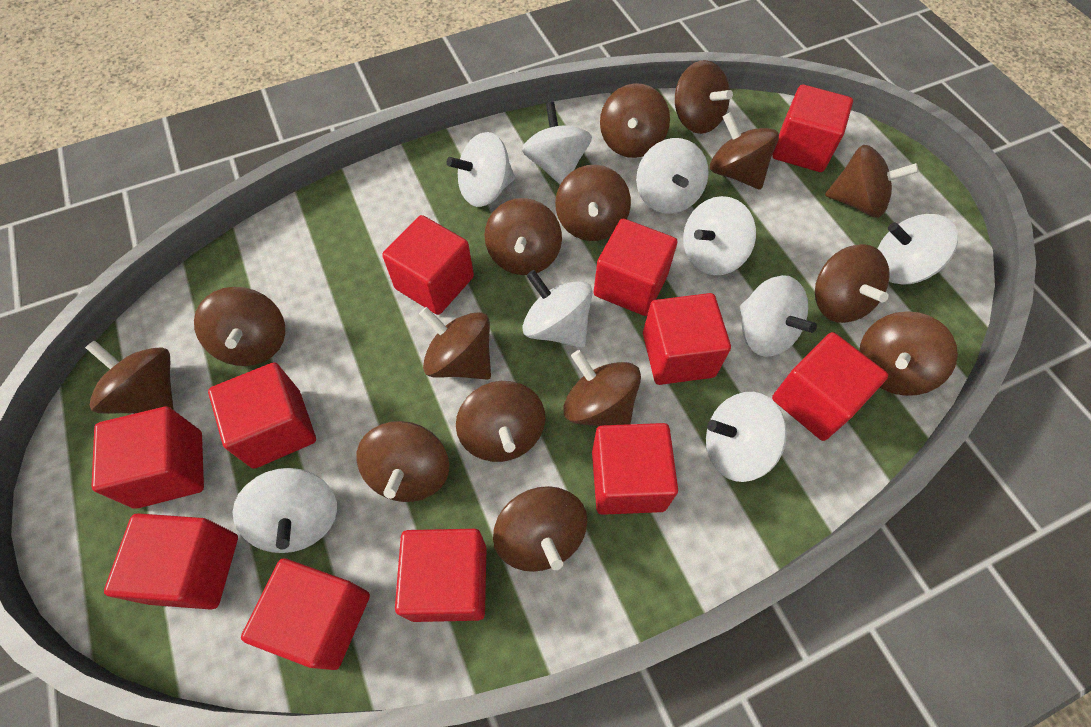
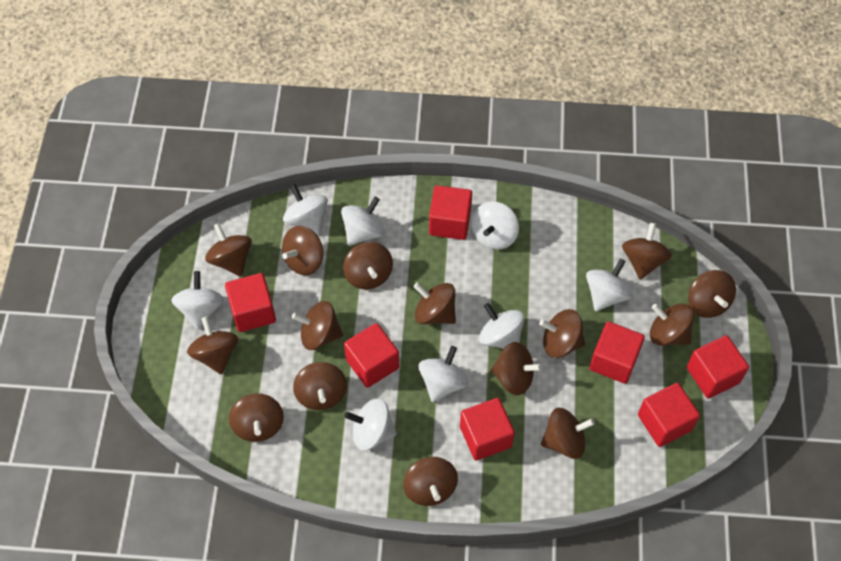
red cube: [91,407,204,509] [104,513,238,610] [208,362,316,469] [241,558,370,670] [382,215,474,315] [395,529,486,622] [592,423,678,515] [593,219,677,316] [643,293,731,385] [772,85,853,172] [772,332,888,441] = 11 -> [225,273,276,332] [344,323,399,388] [429,185,472,240] [460,398,515,461] [589,321,645,384] [638,383,700,447] [687,335,749,399] = 7
white spinning top: [233,468,337,553] [447,132,515,207] [522,102,592,185] [523,270,593,348] [636,138,709,214] [683,196,756,275] [706,392,787,482] [740,275,817,357] [878,214,958,285] = 9 -> [171,271,224,330] [283,184,328,236] [341,197,385,246] [344,398,397,451] [419,346,468,402] [472,202,519,250] [479,303,525,349] [586,258,633,311] = 8

